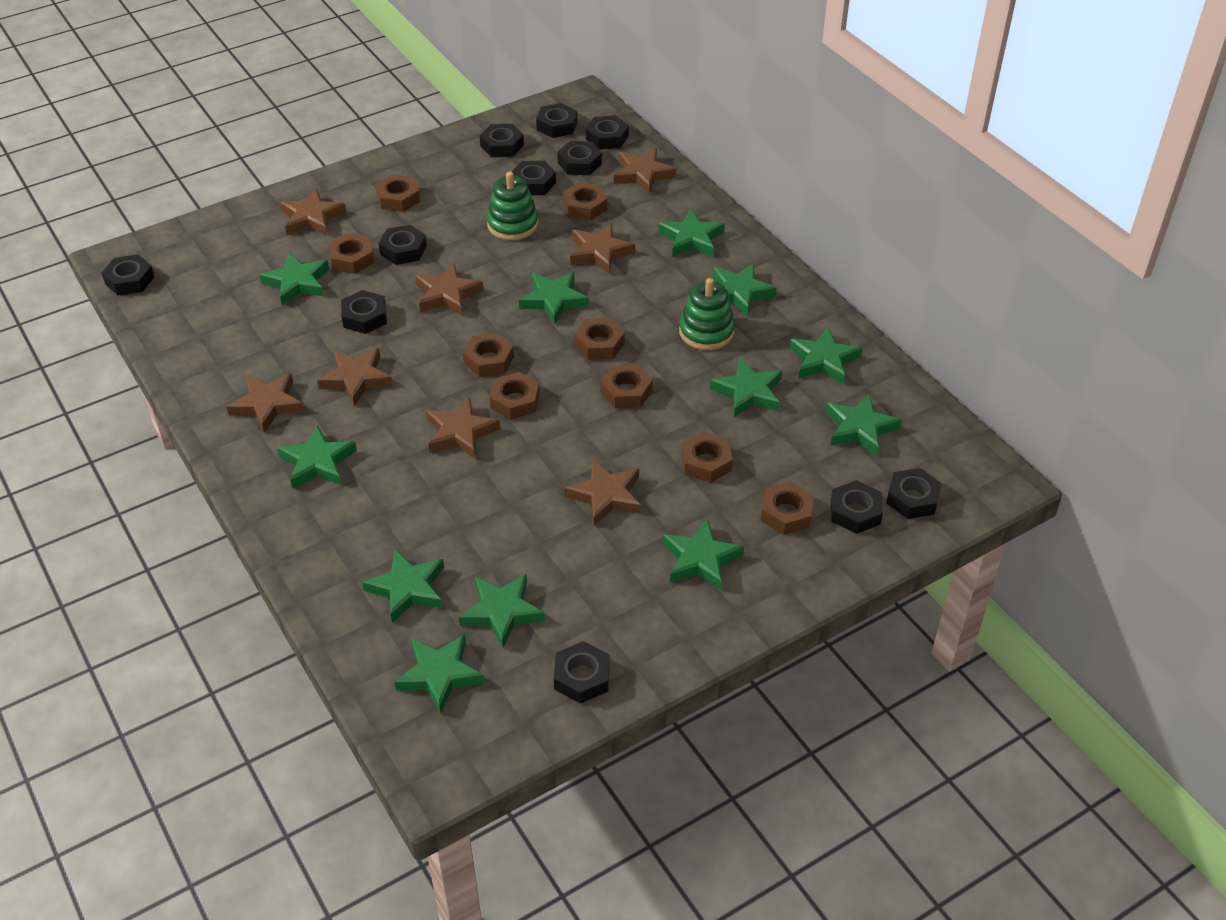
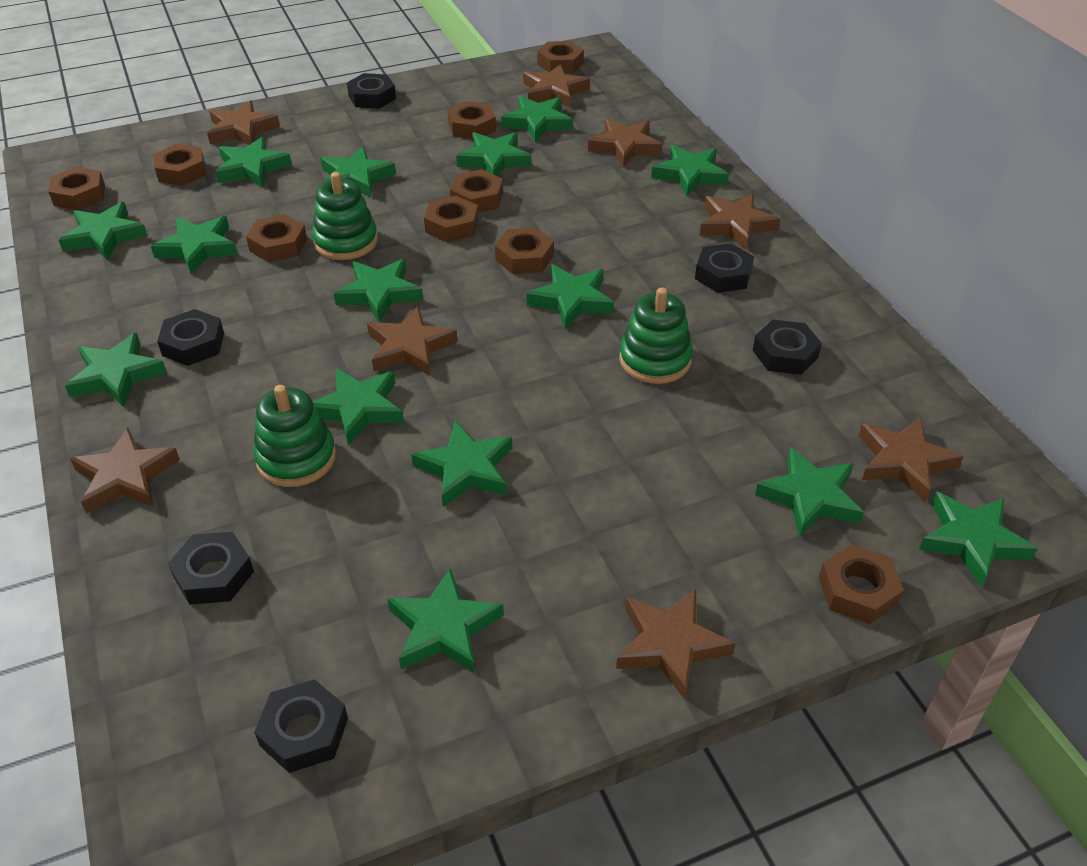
black nut: [102,254,154,296] [341,290,387,334] [379,225,427,265] [480,124,524,157] [512,161,556,195] [536,103,578,138] [554,641,610,703] [557,141,602,175] [586,115,629,150] [831,480,883,534] [886,468,942,519] = 11 -> [157,309,224,366] [168,532,254,605] [254,679,348,773] [347,73,396,109] [695,243,754,293] [753,320,822,375] = 6
green stacking toy: [487,172,538,240] [679,278,735,350] = 2 -> [253,385,336,487] [312,172,378,260] [619,288,693,384] = 3
green star: [260,253,329,305] [278,425,357,489] [362,549,444,623] [394,634,484,714] [459,574,545,648] [519,272,589,325] [658,209,725,257] [663,519,744,590] [710,358,782,417] [713,263,777,317] [789,327,862,384] [826,393,902,456] = 12 -> [58,202,147,260] [65,333,167,407] [151,216,238,274] [215,137,292,188] [312,368,404,446] [321,146,396,198] [334,259,423,322] [387,568,504,673] [412,421,512,507] [456,132,532,176] [501,96,573,142] [527,264,614,330] [651,145,729,196] [755,447,864,537] [919,492,1038,587] = 15

